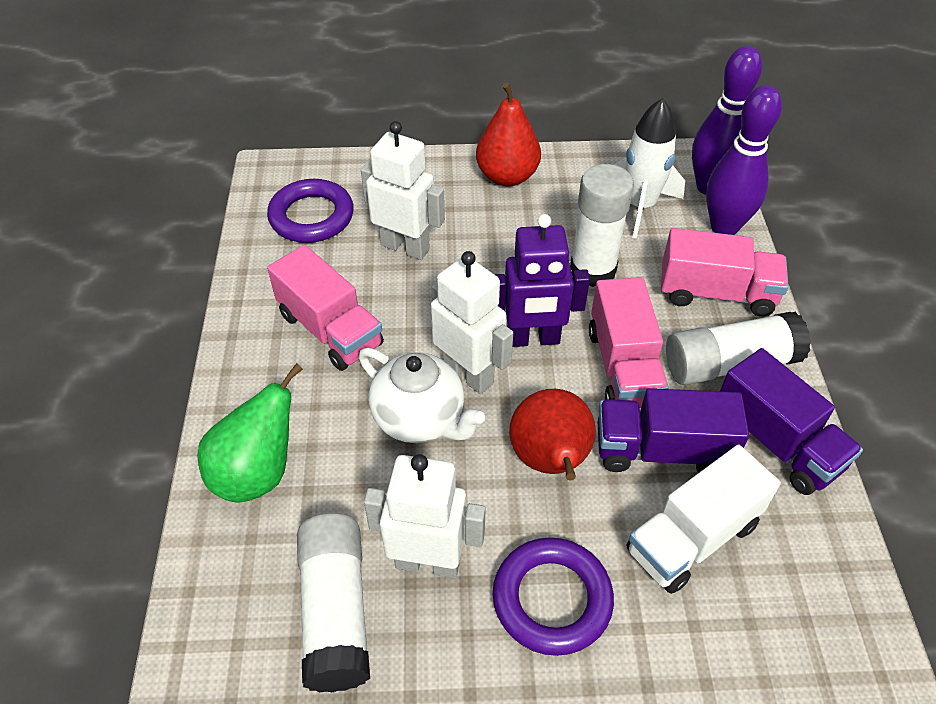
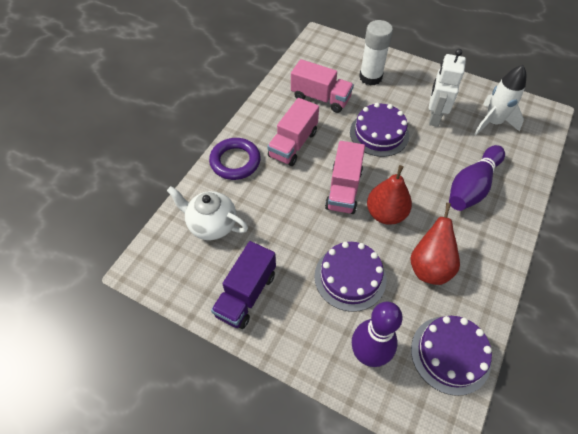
green pear: [197,363,303,503] = 1 -> none = 0
purple cake: none = 0 -> [314,242,386,312] [350,103,409,157] [411,316,492,396] = 3
purple ring: [267,179,354,243] [493,537,614,656] = 2 -> [209,138,261,180] = 1
purple robot: [494,214,590,347] = 1 -> none = 0
purple truck: [598,388,749,473] [720,348,863,495] = 2 -> [211,241,276,329] = 1
white glue stick: [297,514,370,692] [570,164,634,287] [666,312,811,385] = 3 -> [359,20,393,86] = 1
white robot: [361,121,445,260] [364,454,486,578] [431,251,513,394] = 3 -> [429,49,466,127] = 1
white truck: [626,445,781,594] = 1 -> none = 0

